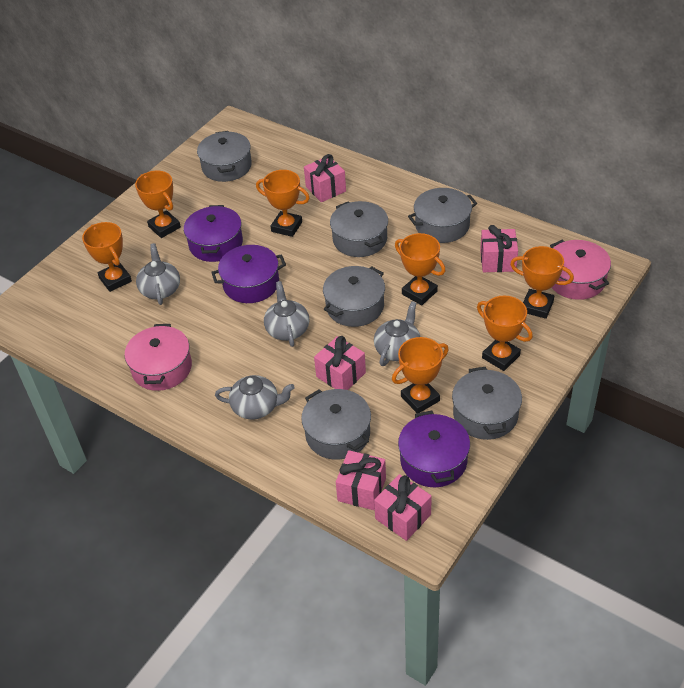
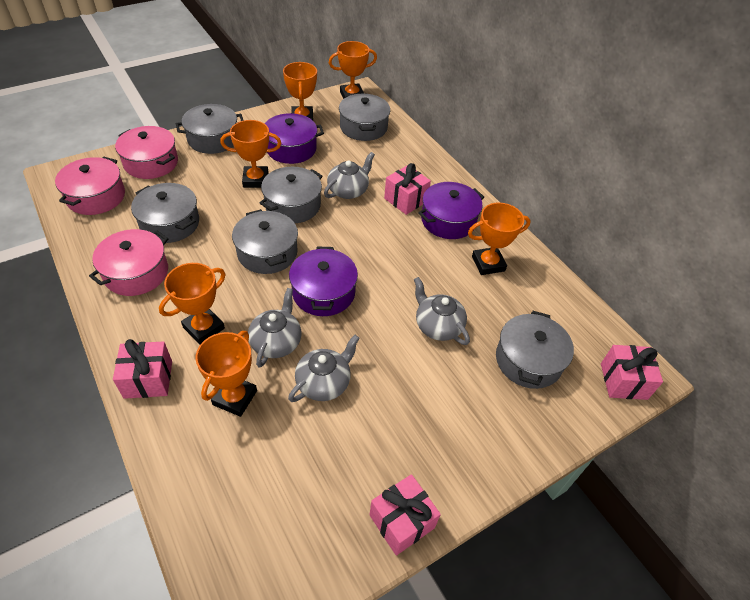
orange trophy: [82,222,132,292] [135,171,181,238] [256,170,310,237] [392,337,449,413] [395,233,446,305] [477,296,533,371] [510,246,574,319] = 7 -> [159,263,226,345] [196,331,257,417] [220,120,281,188] [283,62,317,120] [329,41,377,99] [468,202,531,275] = 6
pink gift: [304,154,346,202] [314,336,366,390] [336,450,386,510] [374,474,432,541] [480,225,518,272] = 5 -> [113,339,172,399] [369,474,441,556] [384,163,431,215] [601,345,663,400] = 4
pink pot: [124,324,192,391] [550,240,611,300] = 2 -> [55,157,125,215] [89,229,168,296] [115,126,178,179] = 3

